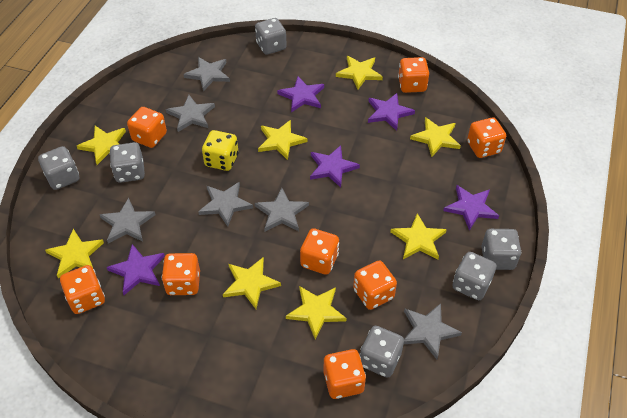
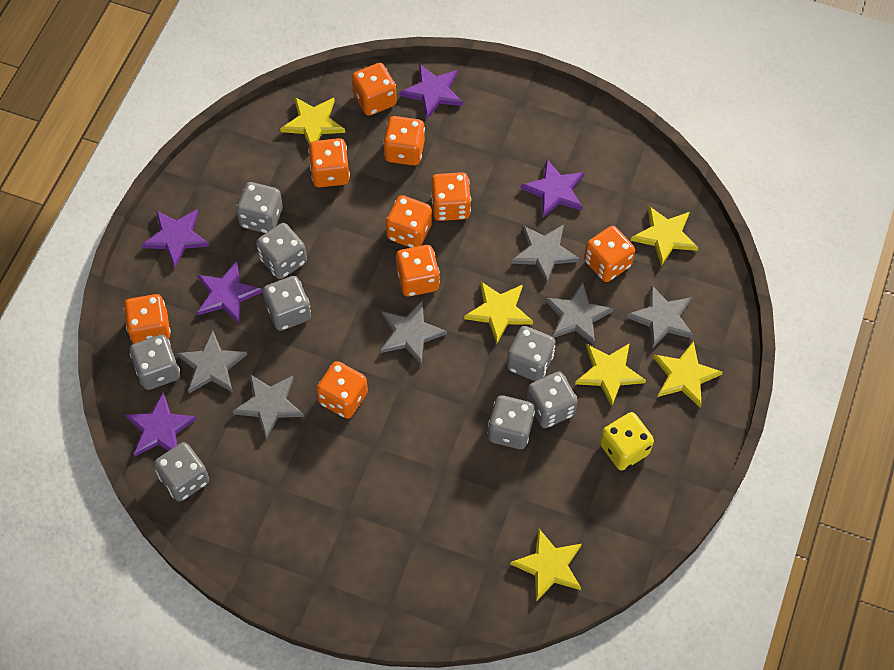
grey dice: [38,146,79,190] [110,142,145,183] [255,18,287,55] [360,326,404,377] [452,252,496,300] [482,229,521,270] = 6 -> [130,335,180,390] [154,442,209,502] [236,182,283,233] [256,223,307,279] [263,276,311,331] [487,395,535,449] [507,326,555,381] [527,372,578,428] = 8
orange dice: [60,265,105,314] [127,107,167,148] [162,253,200,295] [300,228,339,275] [323,349,366,399] [353,261,397,310] [398,57,429,93] [467,117,506,158] = 8 -> [124,294,171,344] [308,138,350,187] [316,361,368,419] [352,63,397,116] [383,116,425,166] [386,195,432,248] [396,245,440,297] [431,172,471,221] [584,226,635,282] = 9
yellow star: [45,229,104,279] [77,126,126,165] [223,257,281,309] [258,120,307,160] [286,286,347,339] [336,56,383,89] [390,213,447,259] [410,117,461,157] = 8 -> [280,97,345,145] [464,282,533,344] [510,529,582,602] [575,343,646,407] [631,206,699,266] [653,341,723,407] = 6

